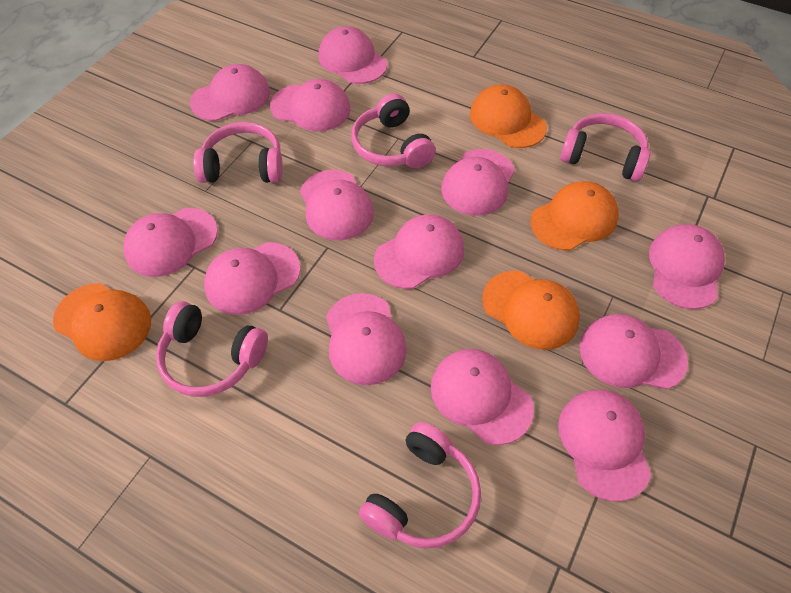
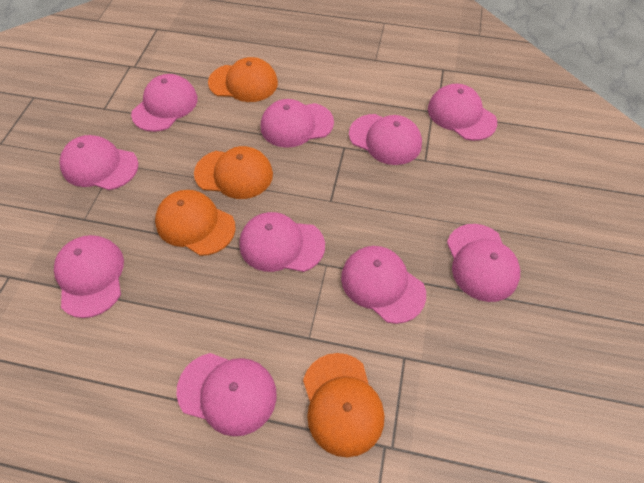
pink cap: [123,208,218,277] [190,64,270,121] [204,242,300,315] [270,79,351,131] [300,170,374,240] [318,26,387,84] [326,293,407,385] [374,214,464,289] [431,349,534,445] [441,149,515,216] [558,390,651,502] [579,314,688,389] [649,224,725,309] = 13 -> [54,235,124,318] [60,135,139,190] [131,74,197,132] [176,353,277,436] [239,212,325,272] [261,99,334,148] [341,246,426,324] [349,114,422,165] [428,84,497,141] [447,224,520,302] = 10
pink headphones: [156,301,268,397] [193,122,283,183] [351,93,436,168] [359,422,481,549] [560,113,651,182] = 5 -> none = 0

